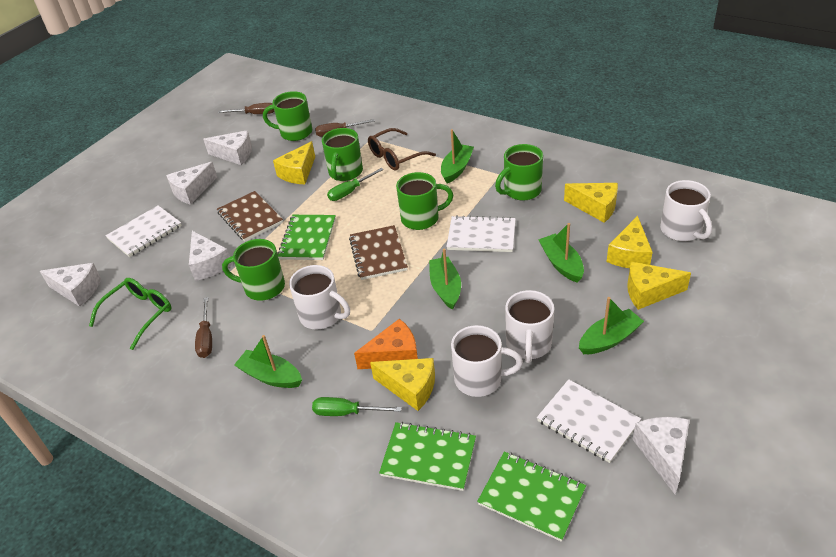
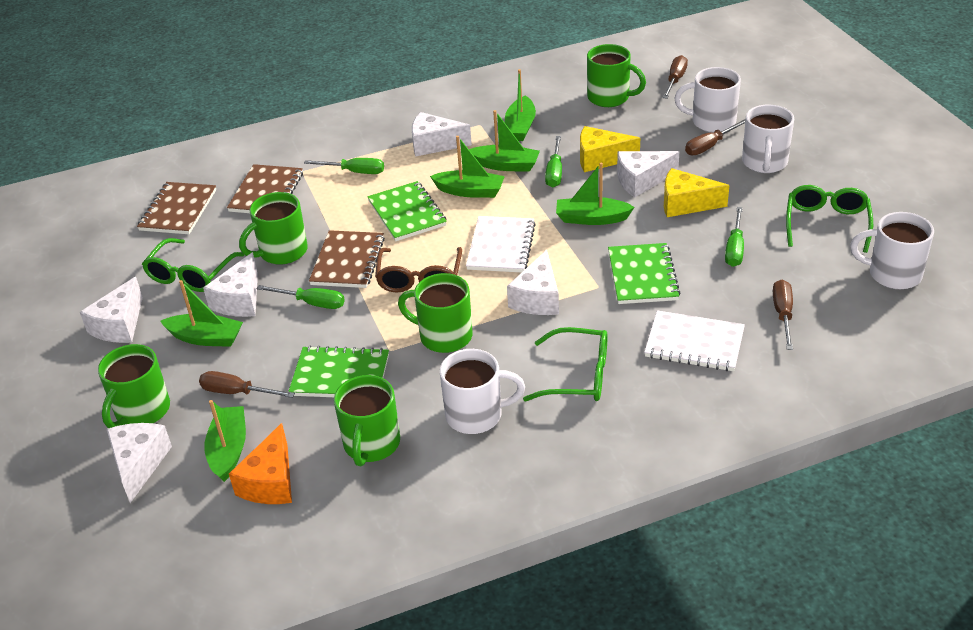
brown notebook: [217,191,283,241] [349,225,408,280] = 2 -> [137,182,216,234] [227,164,303,213] [309,230,385,288] = 3
brown screwdriver: [195,297,212,358] [218,103,274,114] [315,119,375,137] = 3 -> [199,371,295,398] [663,55,688,99] [685,119,746,156] [773,280,793,350] = 4
green boat: [234,335,302,388] [429,248,461,310] [441,129,474,183] [538,223,584,283] [579,297,644,354] = 5 -> [160,280,243,347] [204,400,246,482] [430,136,505,198] [469,110,540,172] [505,69,536,141] [556,163,635,225] = 6
green glasses: [89,278,171,350] = 1 -> [142,238,244,292] [523,327,608,401] [786,185,873,253] = 3
green screwdriver: [312,397,401,416] [327,168,384,201] = 2 -> [256,285,345,309] [304,158,384,174] [545,136,562,187] [725,207,744,267] = 4
white cheese: [40,263,101,307] [166,162,217,205] [189,231,233,281] [203,130,252,165] [632,417,690,494] = 5 -> [80,277,143,343] [107,423,172,503] [203,252,258,317] [412,112,472,157] [507,250,559,315] [617,151,679,197] = 6
white notebook: [106,206,182,257] [446,215,516,252] [537,379,641,463] = 3 -> [466,216,536,273] [644,310,745,371] = 2
yellow cheese: [273,141,315,184] [370,358,435,411] [564,183,618,223] [607,216,652,268] [627,262,691,310] = 5 -> [580,126,640,172] [664,168,729,217] = 2

